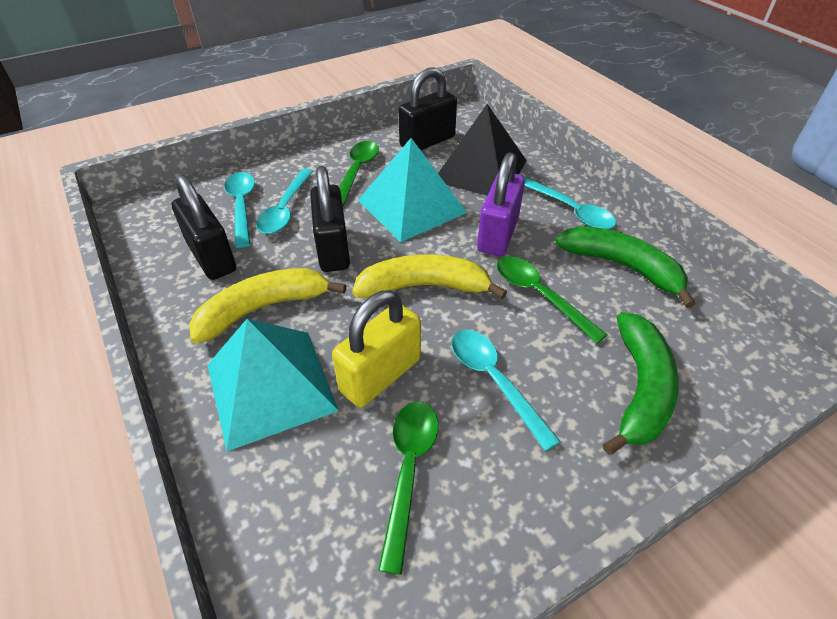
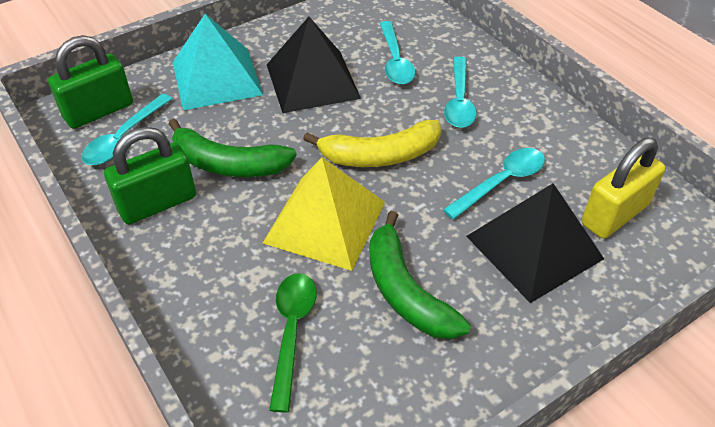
black padlock: [171,174,236,280] [310,166,350,272] [398,67,457,150] = 3 -> none = 0
black pyramid: [438,104,527,196] = 1 -> [267,17,361,113] [466,183,604,303] = 2
green padlock: none = 0 -> [48,35,133,129] [104,127,196,224] = 2
green spoon: [339,141,379,206] [378,402,438,575] [497,256,607,344] = 3 -> [269,273,316,412] = 1
purple padlock: [477,152,525,256] = 1 -> none = 0
turquoise pyramid: [207,319,339,451] [358,138,467,242] = 2 -> [173,14,263,111] = 1
yellow banana: [189,268,346,344] [352,254,507,299] = 2 -> [303,120,441,167] = 1
yellow pyramid: none = 0 -> [263,158,385,271] = 1

